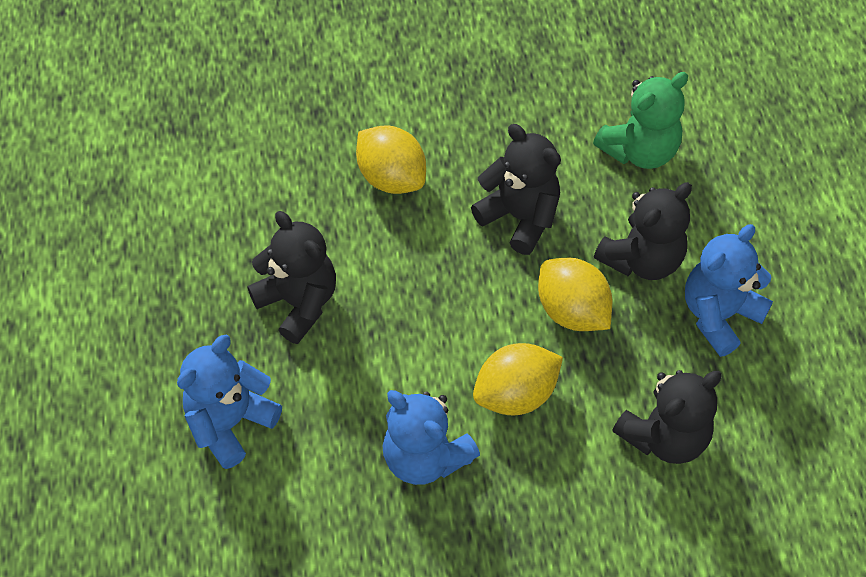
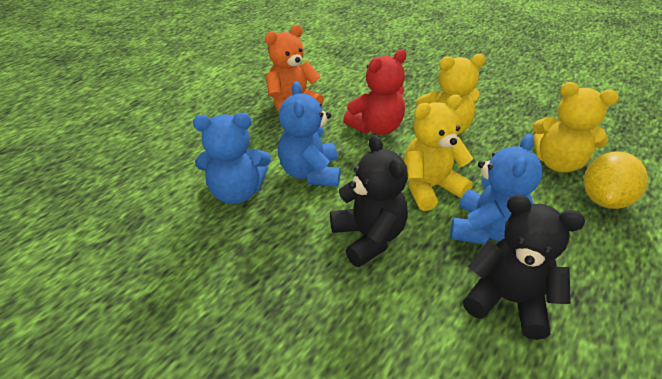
black teddy bear: [247,211,336,344] [471,124,561,255] [594,182,692,280] [612,370,722,464] = 4 -> [330,135,408,267] [463,195,585,340] = 2
green teddy bear: [593,72,688,169] = 1 -> none = 0
orange teddy bear: none = 0 -> [265,25,324,112] = 1
red teddy bear: none = 0 -> [343,49,407,135] = 1
yellow lemon: [356,126,426,194] [473,343,563,415] [538,258,612,331] = 3 -> [584,151,648,209] = 1
yellow teddy bear: none = 0 -> [404,95,473,211] [414,54,485,135] [533,82,619,173] = 3

